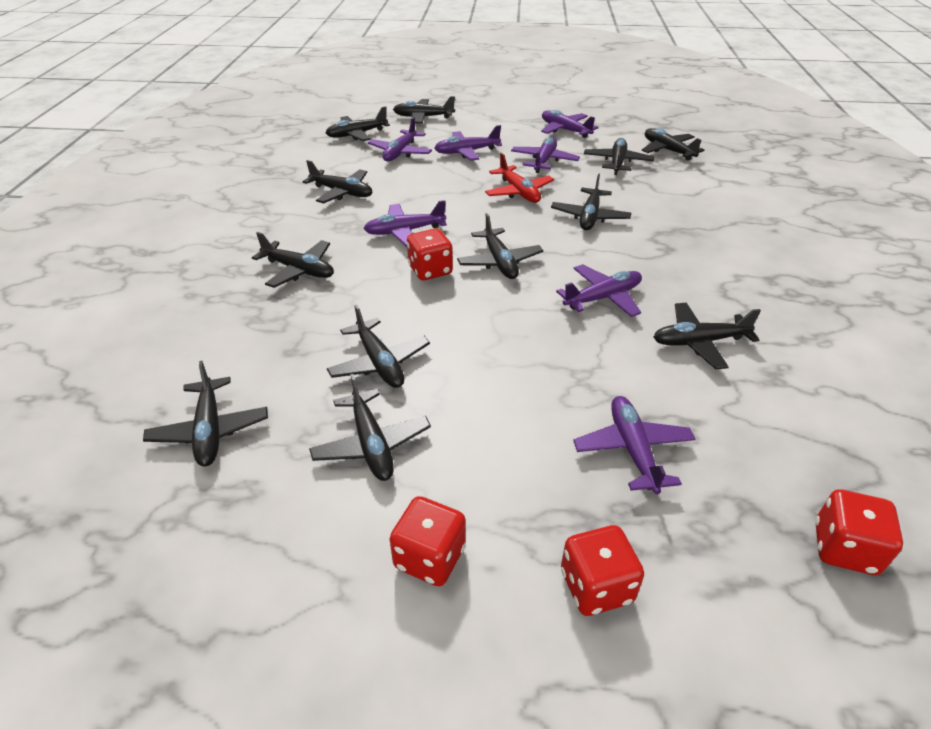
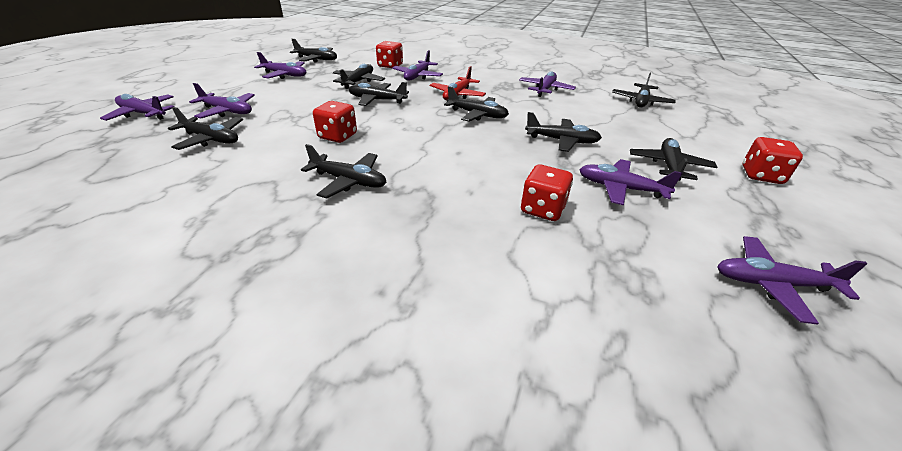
black plane: [143,361,268,466] [252,232,334,288] [303,160,372,203] [309,374,431,481] [326,106,390,141] [327,304,430,388] [393,96,455,124] [457,213,543,279] [551,174,631,230] [584,138,654,175] [642,128,705,161] [654,303,761,369] = 12 -> [168,107,243,150] [290,39,337,63] [301,144,386,199] [333,64,385,89] [349,82,409,106] [444,86,509,122] [525,112,602,152] [612,73,676,107] [630,138,717,181] = 9

